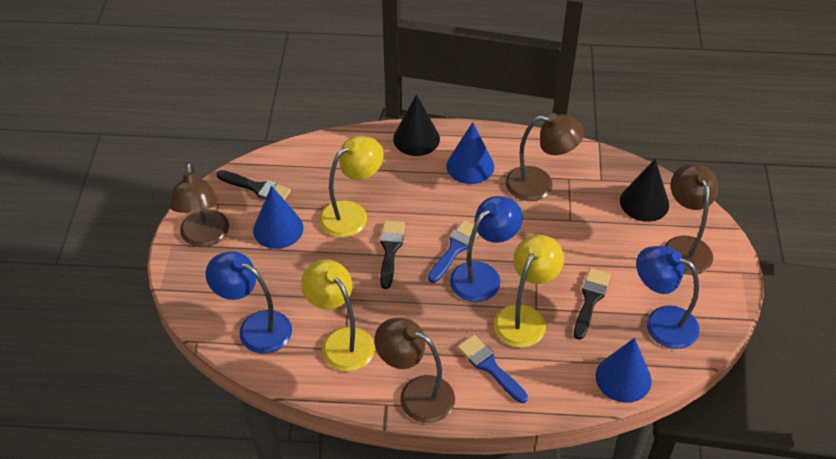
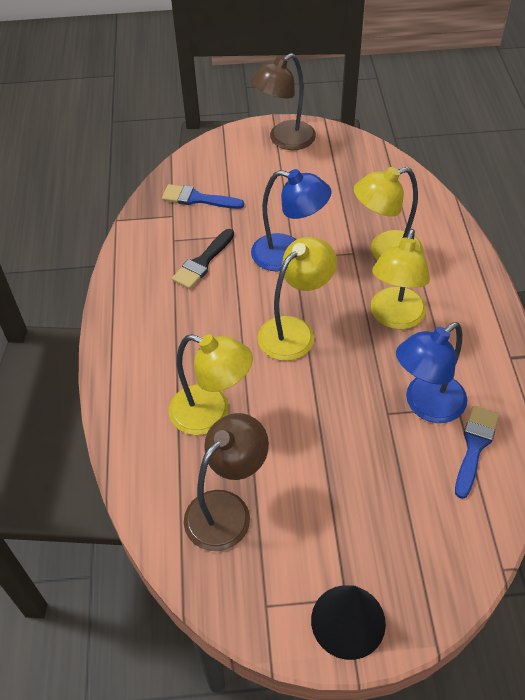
black brush: [216,170,291,200] [380,220,405,289] [574,268,611,340] = 3 -> [172,229,234,289] = 1
black cone: [393,94,440,156] [620,159,669,222] = 2 -> [311,585,386,660] = 1
blue cone: [253,186,303,249] [446,122,494,184] [595,338,652,403] = 3 -> none = 0
blue lamp: [206,251,292,354] [450,196,523,302] [636,246,699,349] = 3 -> [251,169,332,272] [396,322,467,423] = 2
brown lamp: [169,163,229,247] [374,318,455,423] [505,113,584,201] [665,164,718,275] = 4 -> [184,413,269,551] [250,53,316,150] = 2
yellow lamp: [301,259,375,371] [319,136,384,238] [494,235,564,348] = 3 -> [169,334,253,435] [257,237,337,361] [354,167,423,261] [371,229,430,330] = 4

